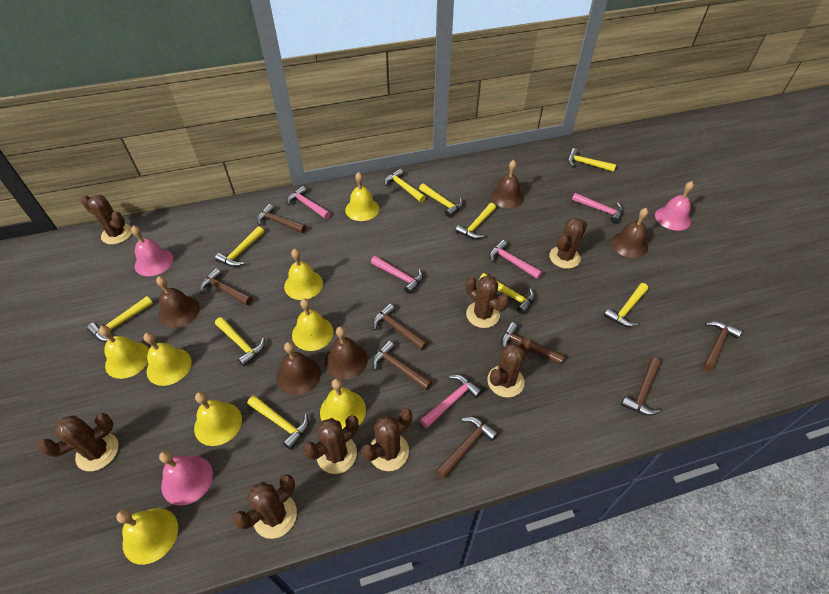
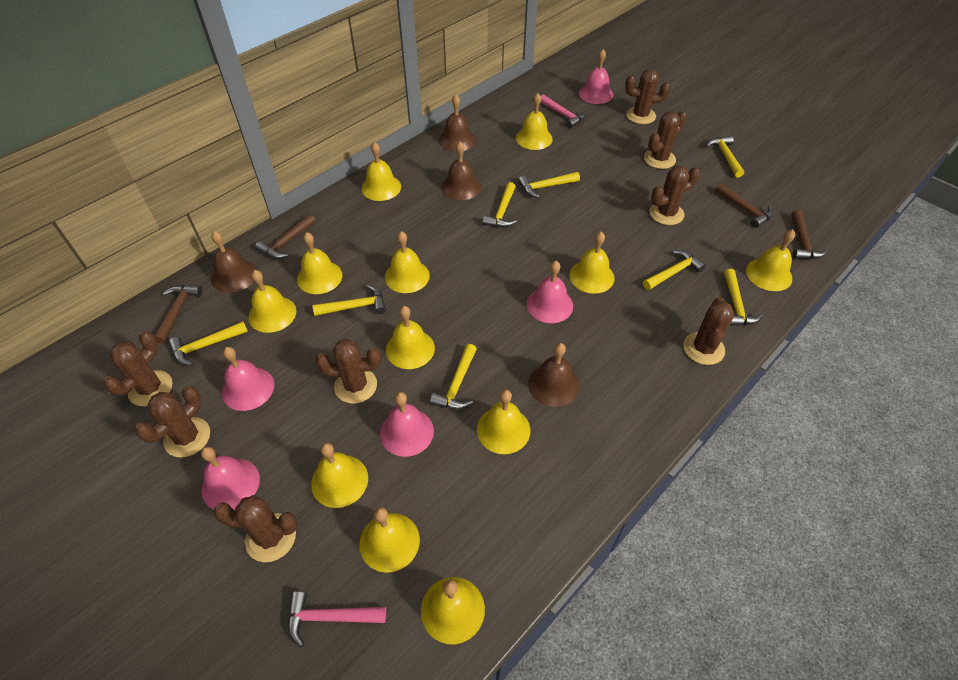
brown bell: [156,276,200,328] [277,342,321,395] [325,327,368,380] [490,160,524,208] [611,208,648,258] = 5 -> [211,231,257,293] [439,95,476,152] [441,141,481,200] [528,343,579,407] = 4
brown hammer: [200,268,253,305] [257,204,306,233] [372,341,432,390] [373,304,428,350] [436,417,498,479] [501,322,565,365] [621,358,661,416] [703,321,742,372] = 8 -> [154,285,202,344] [255,214,316,259] [716,184,773,228] [791,210,828,259] = 4
pink bell: [131,226,173,276] [159,451,213,505] [655,181,694,231] = 3 -> [201,447,260,510] [222,347,274,411] [380,392,434,457] [527,261,573,323] [579,49,613,104] = 5
pink hammer: [287,186,331,219] [371,256,423,294] [420,375,482,428] [489,240,542,279] [572,193,624,224] = 5 -> [288,591,386,647] [540,95,586,128] = 2
yellow bell: [99,326,149,379] [116,508,178,565] [144,332,192,386] [194,392,242,446] [284,249,323,300] [292,298,334,351] [320,378,366,429] [345,172,379,221] = 8 -> [248,270,296,333] [297,232,342,294] [311,443,368,508] [359,507,420,573] [361,142,401,201] [385,231,430,293] [386,306,435,369] [421,577,485,644] [477,390,531,454] [516,93,553,150] [569,232,614,294] [746,229,795,291] = 12
yellow hammer: [87,296,153,342] [215,227,264,267] [215,317,265,366] [247,395,309,450] [385,169,426,202] [419,183,463,217] [456,203,496,239] [479,273,535,314] [568,148,616,172] [604,283,648,327] = 10 -> [169,321,248,366] [313,285,386,316] [430,344,477,409] [482,182,517,227] [518,172,580,198] [643,250,706,290] [706,136,744,178] [724,269,763,326] = 8

